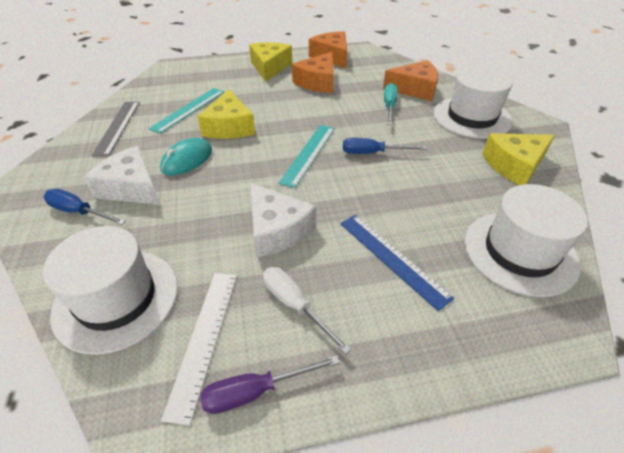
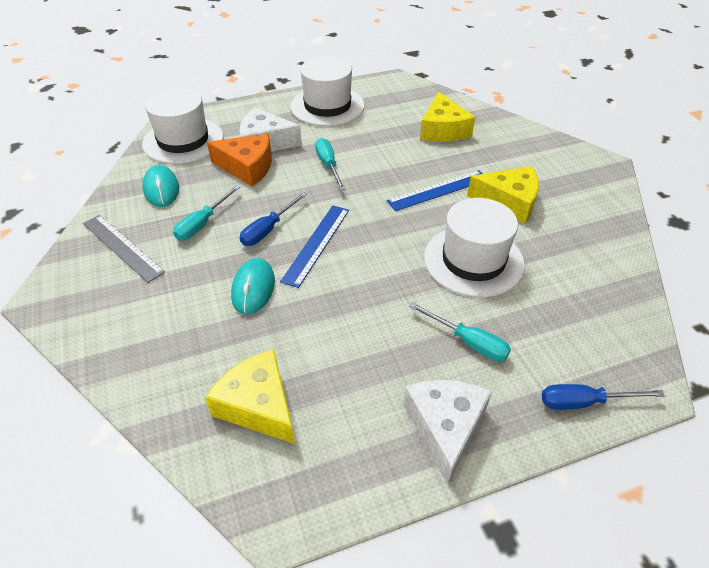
blue ruler: [340,215,454,311] = 1 -> [280,205,349,288] [387,170,483,211] = 2
orange cheese: [292,52,334,93] [309,31,347,68] [383,60,438,101] = 3 -> [207,134,272,187] = 1
purple screwdriver: [201,356,340,414] = 1 -> none = 0
turquoise mouse: [160,138,212,176] = 1 -> [143,165,179,207] [231,258,275,315] = 2
turquoise ruler: [149,88,224,134] [279,125,335,188] = 2 -> none = 0
turquoise screwdriver: [384,83,398,125] = 1 -> [173,185,240,240] [315,138,345,190] [409,302,511,361] = 3
white ruler: [161,273,237,425] = 1 -> none = 0
white screwdriver: [263,267,351,355] = 1 -> none = 0

